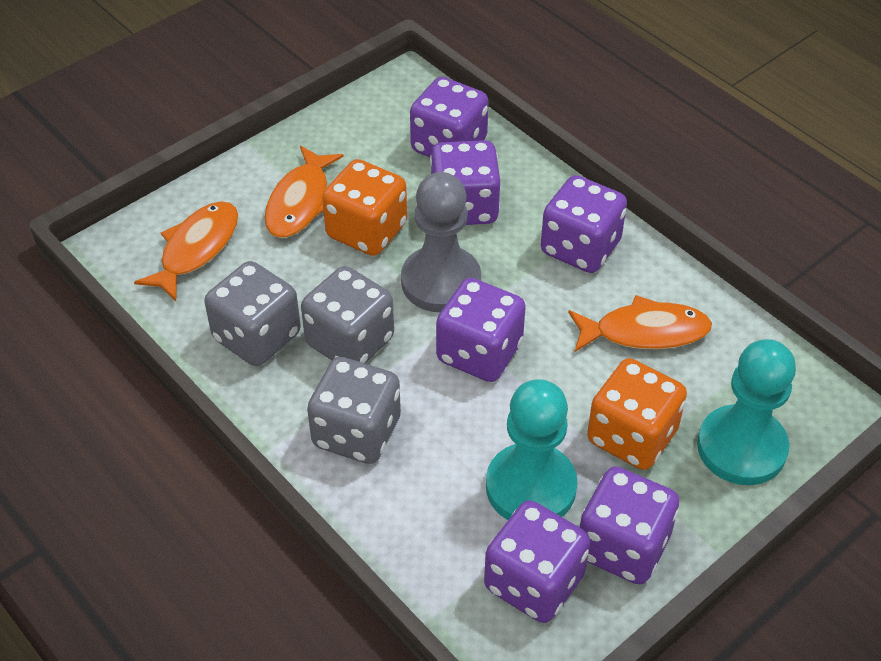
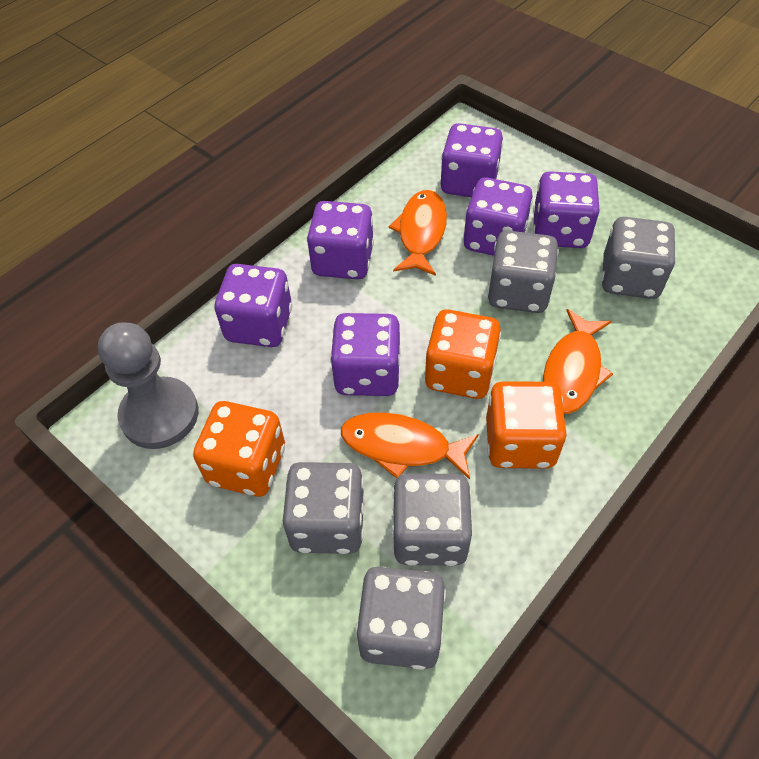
grey dice: [204,261,301,366] [301,266,394,363] [307,357,401,464] = 3 -> [283,462,365,554] [356,567,446,670] [392,473,472,566] [488,230,559,313] [601,217,676,299] = 5
orange dice: [322,159,407,256] [587,358,687,470] = 2 -> [193,401,285,497] [424,309,501,399] [486,381,567,469] = 3
turquoise pawn: [486,379,577,520] [697,339,796,485] = 2 -> none = 0

